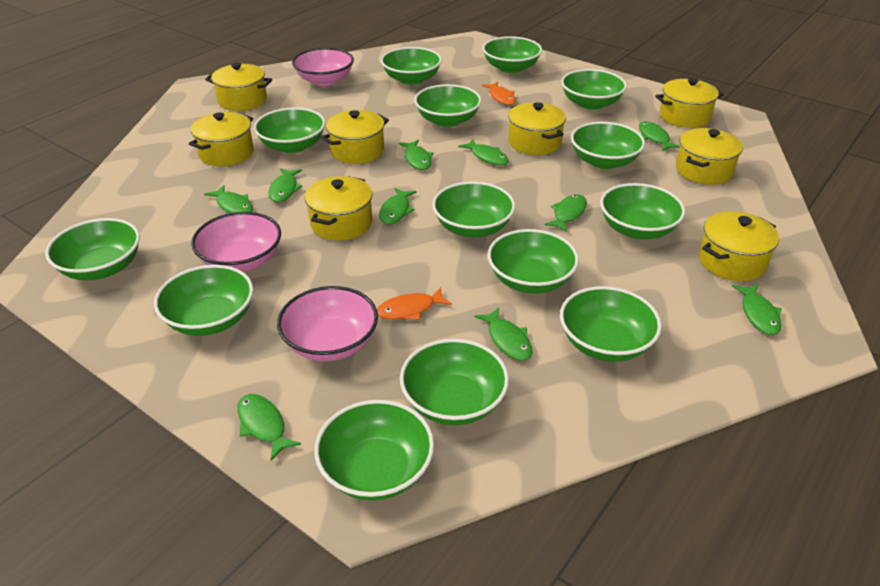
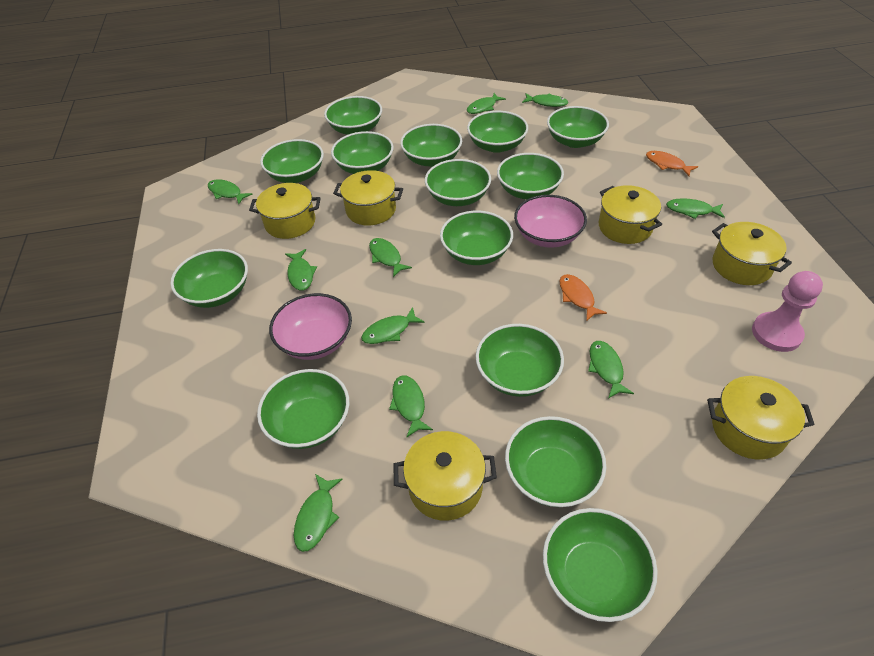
pink bowl: [191,212,281,272] [277,286,378,361] [292,48,354,86] = 3 -> [269,293,352,360] [514,195,587,248] = 2
pink pawn: none = 0 -> [752,271,823,352] = 1
yellow pot: [189,112,254,166] [205,63,272,111] [305,176,373,241] [321,110,389,164] [508,102,566,155] [655,78,724,128] [676,128,743,185] [699,211,779,281] = 8 -> [249,183,321,239] [333,170,403,225] [393,431,497,521] [599,185,662,244] [707,376,815,460] [712,222,792,285] = 6

